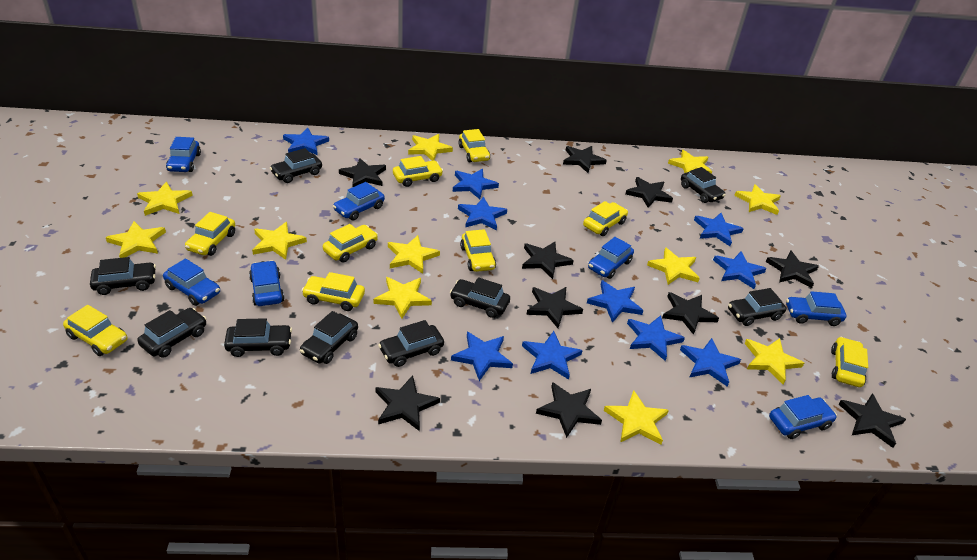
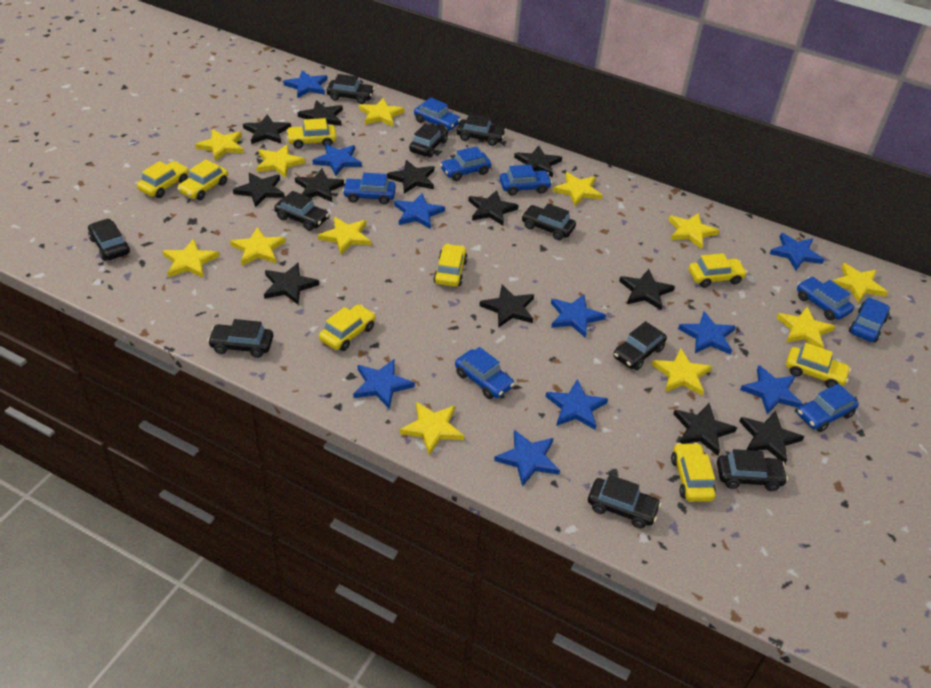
black car: [90,257,156,295] [137,308,207,358] [224,318,292,357] [270,148,322,183] [300,311,358,364] [378,320,444,367] [450,277,510,318] [681,167,725,203] [728,288,786,326] = 9 -> [88,219,130,261] [208,319,273,358] [274,191,329,231] [327,74,374,104] [409,124,448,158] [457,114,506,146] [521,203,576,240] [588,475,661,528] [613,321,667,370] [717,449,788,491] = 10
black star: [339,158,386,187] [376,375,440,431] [522,242,574,279] [526,287,583,328] [536,382,602,438] [563,146,607,173] [626,177,673,208] [662,292,719,335] [766,250,819,288] [839,393,906,448] = 10 -> [233,172,285,207] [243,114,291,144] [264,263,319,305] [295,169,345,202] [297,100,343,126] [387,160,434,194] [468,190,518,226] [479,285,534,328] [514,145,562,177] [619,269,675,310] [673,403,737,456] [739,411,804,464] = 12
blue car: [163,258,220,306] [166,137,201,172] [249,260,284,306] [333,182,385,221] [588,237,634,279] [769,395,837,439] [786,291,846,326] = 7 -> [342,173,396,204] [414,98,461,131] [440,146,491,181] [455,347,514,399] [500,165,552,196] [797,277,854,320] [797,384,859,432] [849,298,890,343] = 8
yellow car: [63,305,127,356] [185,212,235,256] [302,272,365,311] [323,224,378,263] [393,156,443,187] [458,129,490,162] [460,229,496,272] [583,201,628,236] [831,337,868,387] = 9 -> [137,161,189,198] [177,159,228,200] [286,118,337,149] [319,305,376,351] [433,244,468,287] [671,443,716,502] [689,253,747,288] [786,343,851,388] = 8
yellow star: [106,221,166,258] [137,182,193,216] [252,222,307,260] [373,277,432,318] [388,235,440,274] [408,134,453,161] [604,390,669,445] [647,247,700,285] [668,150,712,174] [734,184,781,215] [744,338,804,385] = 11 -> [162,239,219,278] [195,129,244,161] [230,227,286,265] [256,145,305,178] [318,217,371,254] [359,98,404,126] [399,402,464,455] [553,172,603,206] [652,349,712,396] [669,213,719,249] [776,307,835,348] [833,263,888,303] = 12

